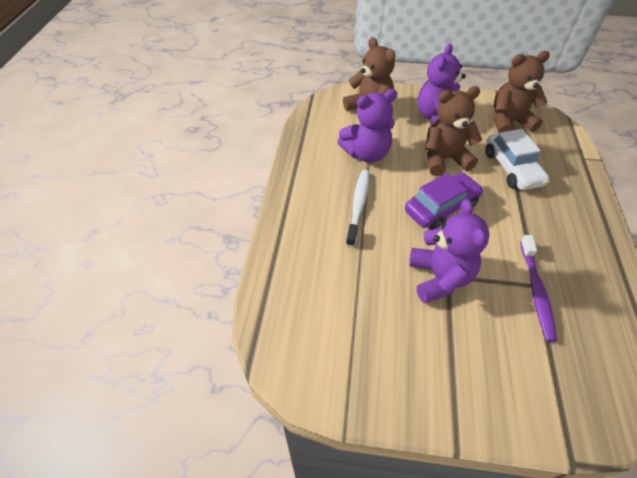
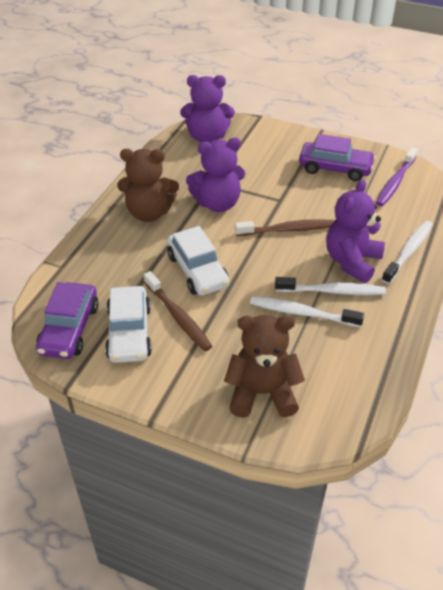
brown teddy bear: [343,37,395,110] [425,86,482,176] [494,51,550,133] = 3 -> [118,149,179,222] [224,315,305,418] = 2
brown toothbrush: none = 0 -> [144,271,212,351] [235,219,334,236] = 2
purple car: [405,173,483,230] = 1 -> [36,282,99,359] [299,134,376,181] = 2
white car: [485,129,549,190] = 1 -> [105,286,152,363] [167,226,229,296] = 2
white toothbrush: [346,170,370,247] = 1 -> [250,296,364,327] [275,277,386,295] [381,221,433,284] = 3

